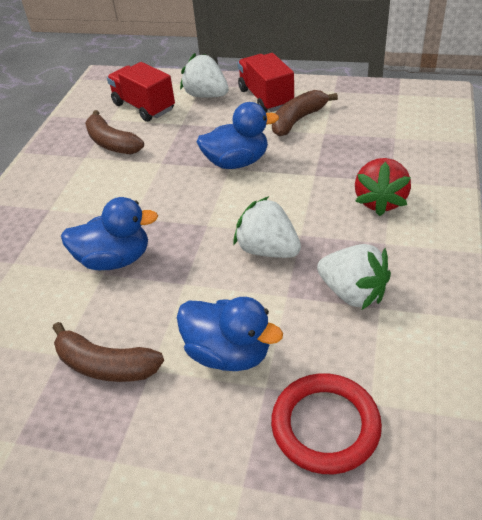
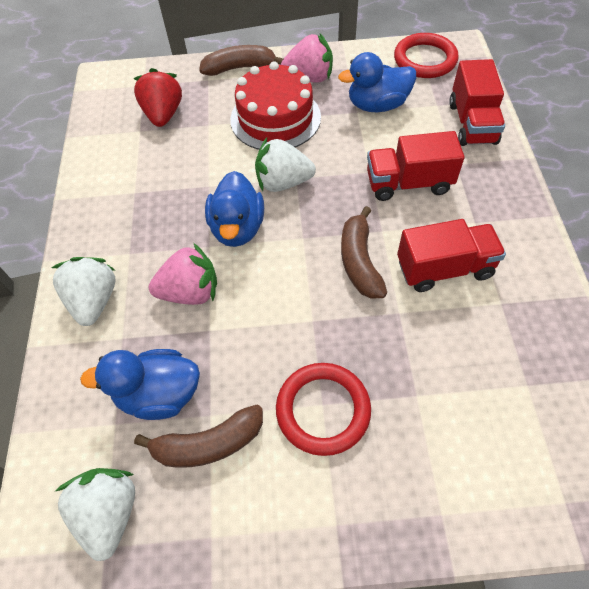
pink strawberry: none = 0 -> [149,243,217,305] [281,34,333,83] = 2
red cake: none = 0 -> [230,61,321,150] = 1
red ring: [271,373,382,474] = 1 -> [276,363,371,456] [394,33,459,78] = 2
red truck: [107,62,175,122] [238,53,294,112] = 2 -> [367,131,465,201] [397,219,506,292] [449,59,505,146] = 3

